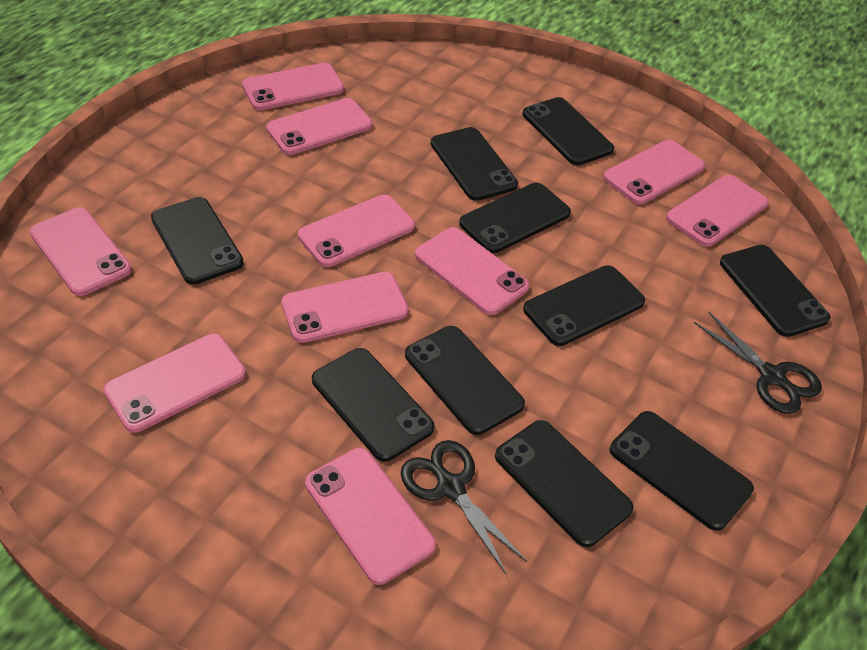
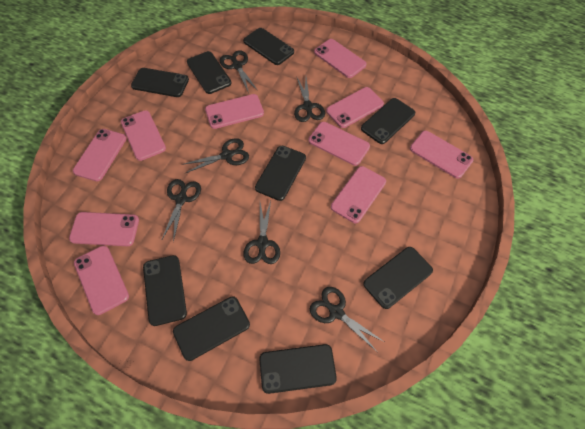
black phone: [151,197,244,285] [312,348,434,462] [405,326,525,435] [431,127,518,201] [459,182,571,253] [495,420,634,547] [523,97,614,165] [523,265,645,346] [610,411,754,531] [720,245,830,337] = 10 -> [131,68,189,97] [143,255,187,326] [173,296,250,361] [187,51,231,94] [243,28,294,65] [255,146,306,201] [259,344,337,394] [361,98,415,144] [363,247,433,309] = 9
black scissors: [401,440,528,575] [694,311,822,414] = 2 -> [162,179,201,242] [182,138,249,173] [220,50,258,93] [244,201,280,264] [294,76,325,122] [310,287,384,352] = 6

